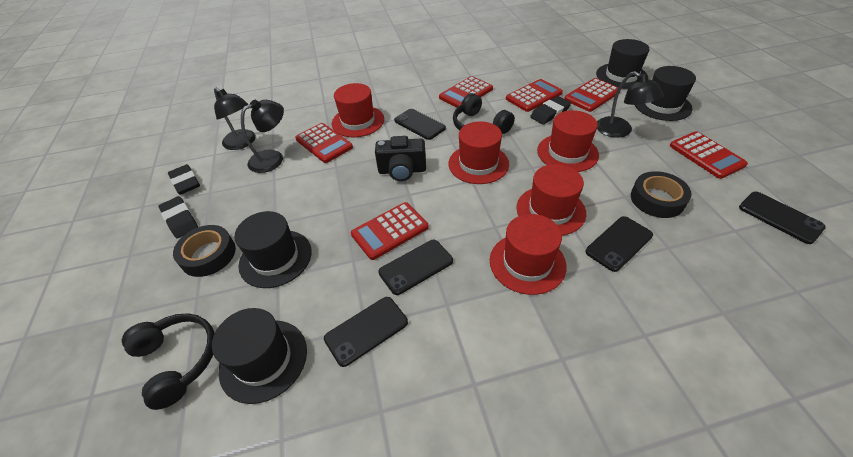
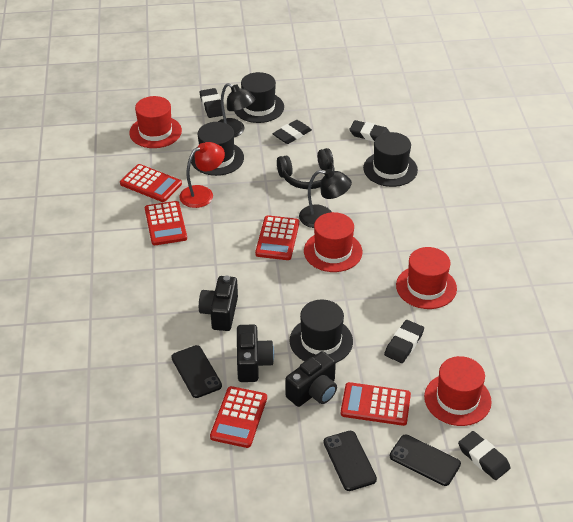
black camera: [375,136,426,181] = 1 -> [199,275,238,331] [237,324,274,382] [285,351,337,407] = 3
black eraser: [159,196,198,238] [168,164,200,195] [530,96,571,125] = 3 -> [200,88,223,118] [273,120,312,144] [349,120,389,142] [384,320,424,363] [458,431,511,480] = 5
black headphones: [122,313,215,410] [453,93,515,134] = 2 -> [277,148,335,189] = 1
black lamp: [214,88,256,150] [241,100,284,173] [597,71,664,138] = 3 -> [218,83,255,137] [299,169,352,228] = 2
black phone: [324,297,408,367] [378,240,453,295] [394,109,446,140] [585,216,653,272] [739,192,826,244] = 5 -> [171,345,222,398] [324,431,377,491] [390,434,461,486] = 3
black tape: [173,225,236,277] [631,171,692,218] = 2 -> none = 0
red calculator: [295,123,353,163] [351,202,429,260] [439,76,493,108] [506,79,563,112] [564,78,618,112] [670,131,748,179] = 6 -> [120,164,182,202] [145,201,187,245] [210,386,267,448] [255,215,299,260] [341,382,411,426] = 5
red hat: [332,83,384,137] [448,121,509,184] [490,214,567,295] [516,164,586,236] [537,110,599,172] = 5 -> [129,96,182,148] [304,212,362,272] [396,247,457,309] [424,356,492,426] = 4
red lamp: none = 0 -> [179,142,225,208] = 1

